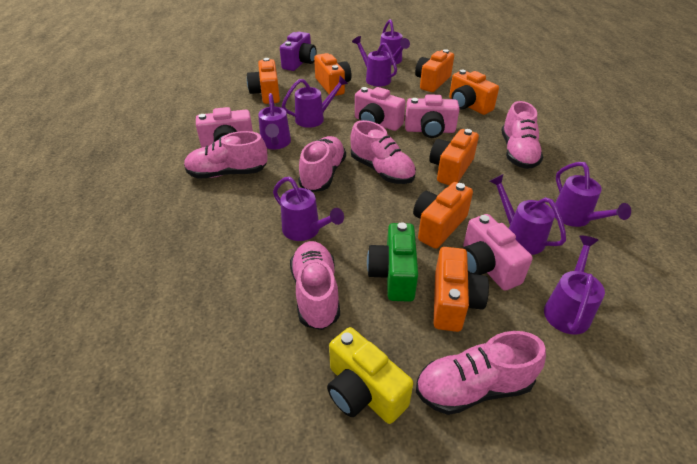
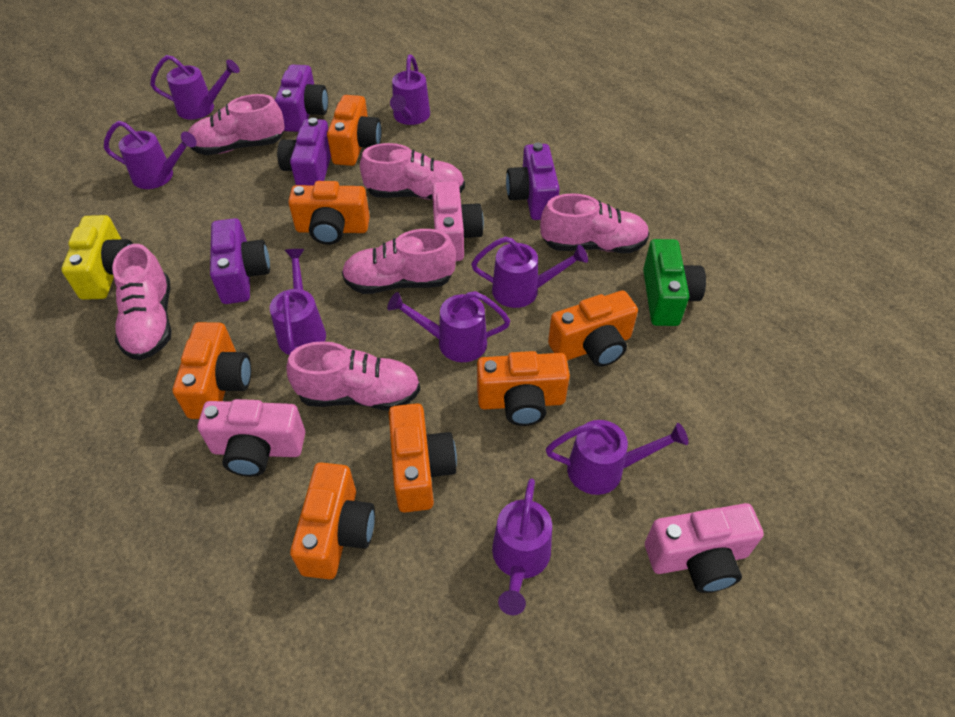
pink camera: [196,107,253,147] [355,87,406,131] [405,94,460,138] [463,214,533,291] = 4 -> [198,399,305,477] [432,181,484,261] [645,503,764,593] = 3
purple camera: [280,32,316,71] = 1 -> [210,218,270,304] [275,65,328,132] [277,118,331,185] [506,143,560,220] = 4

